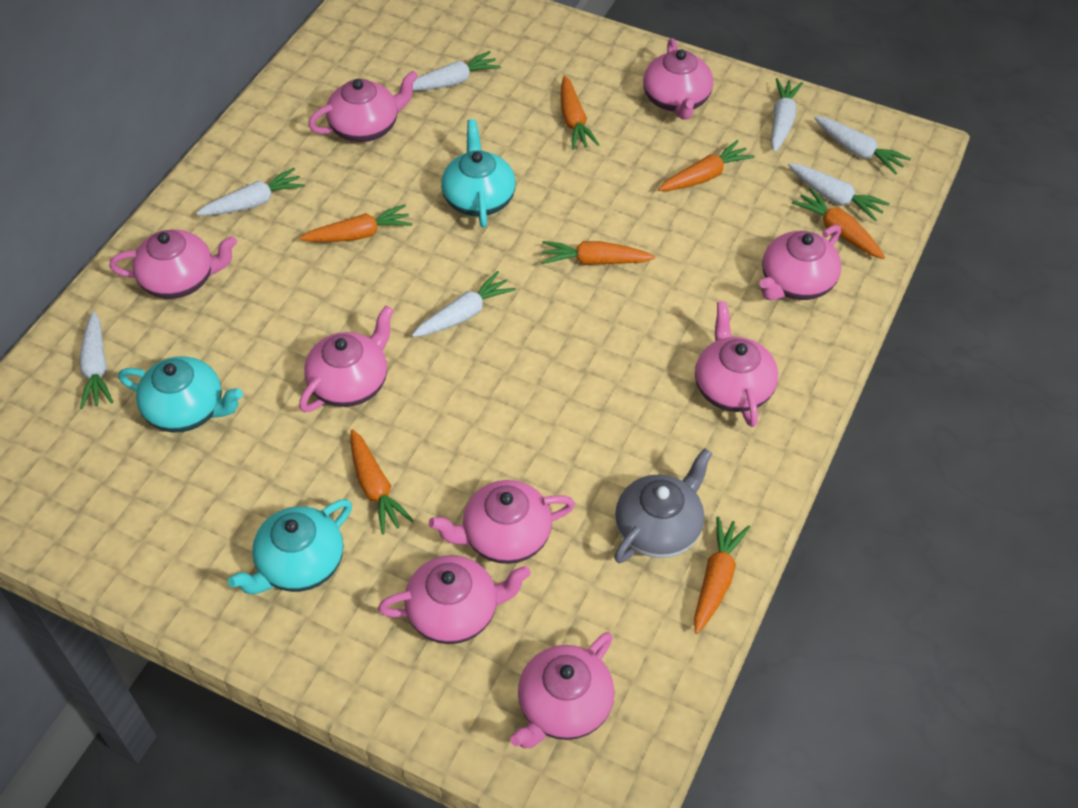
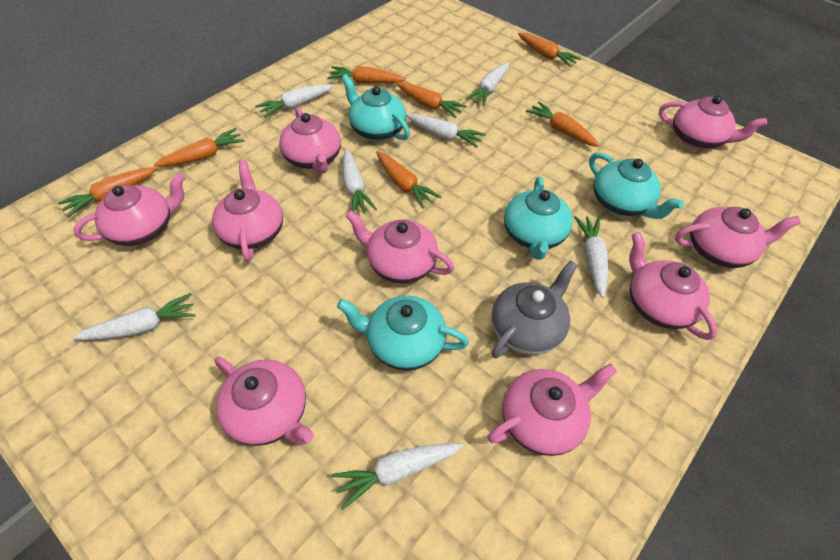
turquoise teapot: [118,356,243,432] [228,499,352,594] [441,119,516,228] = 3 -> [337,296,469,371] [341,74,410,141] [504,177,573,260] [589,153,684,219] = 4

